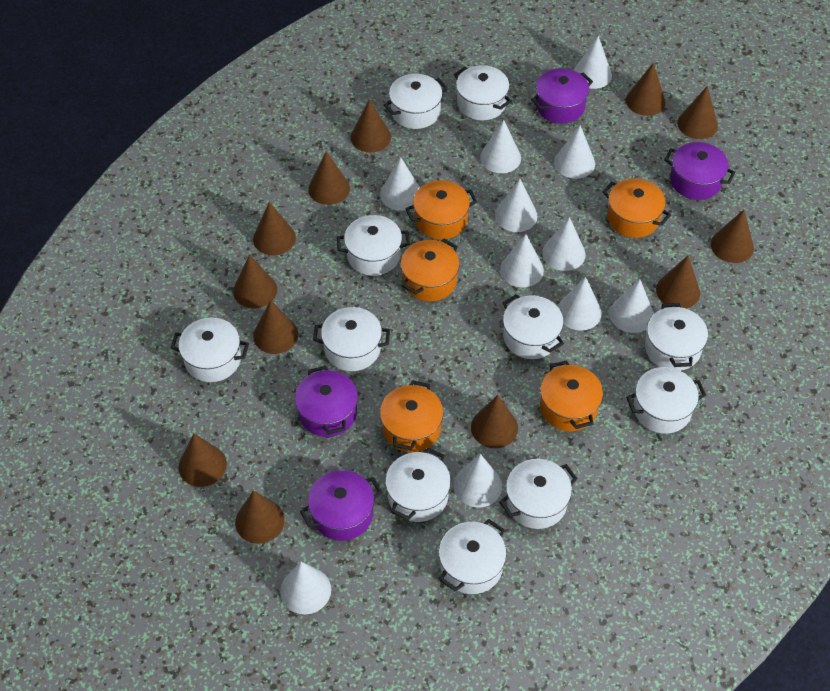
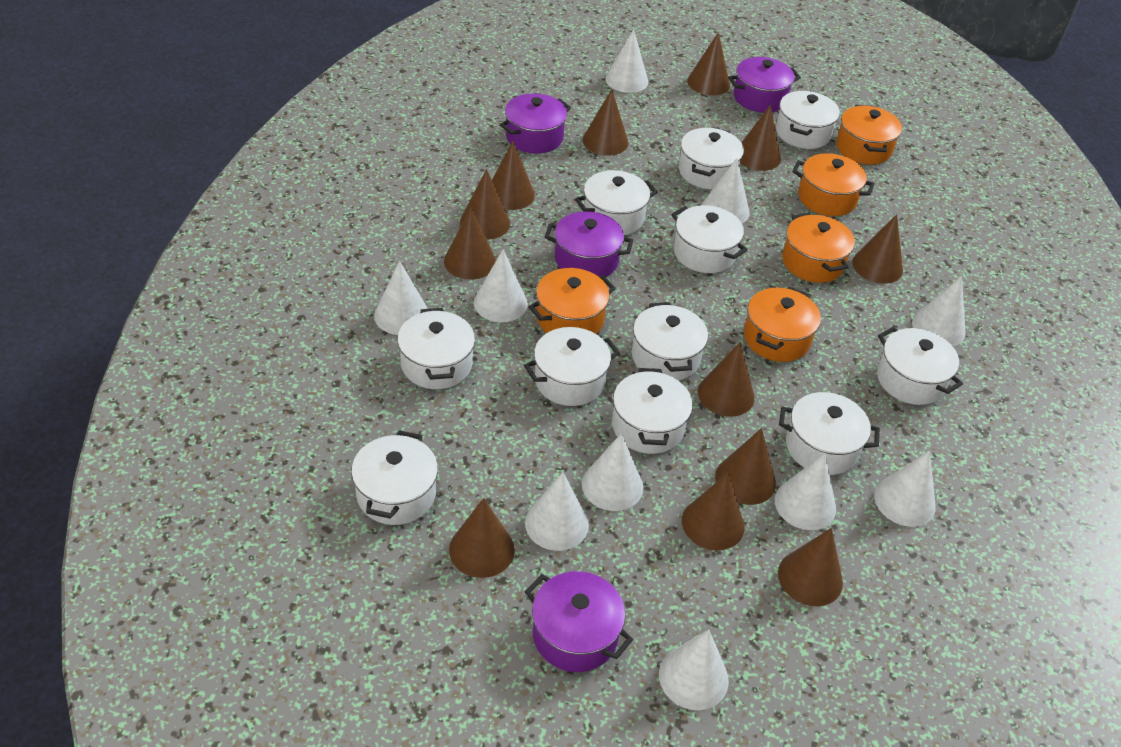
white cone: [280,562,331,614] [380,157,420,211] [454,454,502,508] [480,120,521,173] [495,179,537,232] [500,234,544,288] [542,217,586,271] [554,125,595,179] [558,277,602,331] [574,36,612,89] [609,279,654,333] = 11 -> [374,261,428,335] [474,249,528,322] [525,472,589,551] [582,433,643,511] [605,29,648,93] [659,630,729,710] [702,158,750,223] [775,453,836,530] [874,450,936,527] [912,276,965,346] = 10

